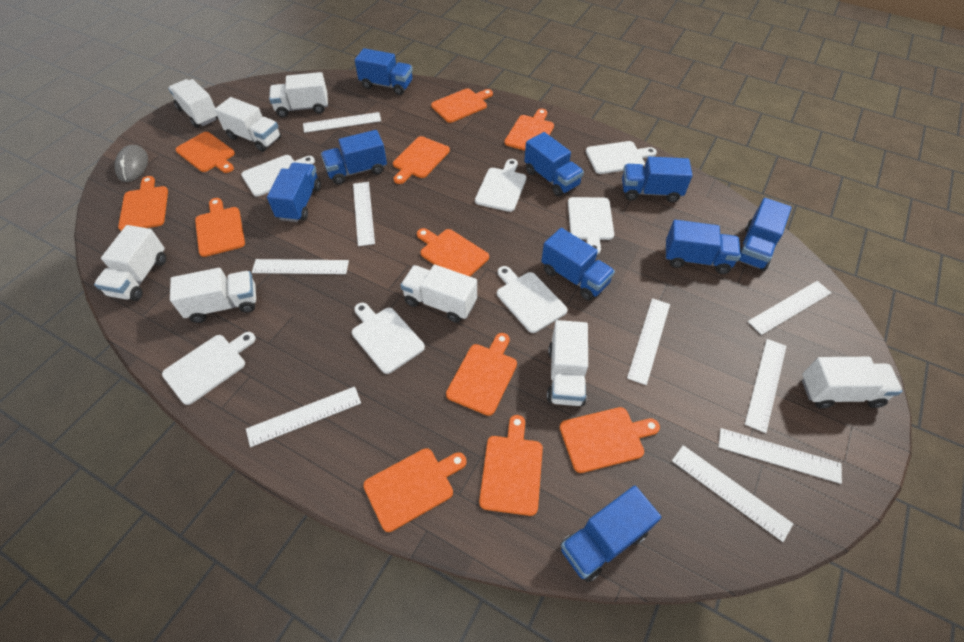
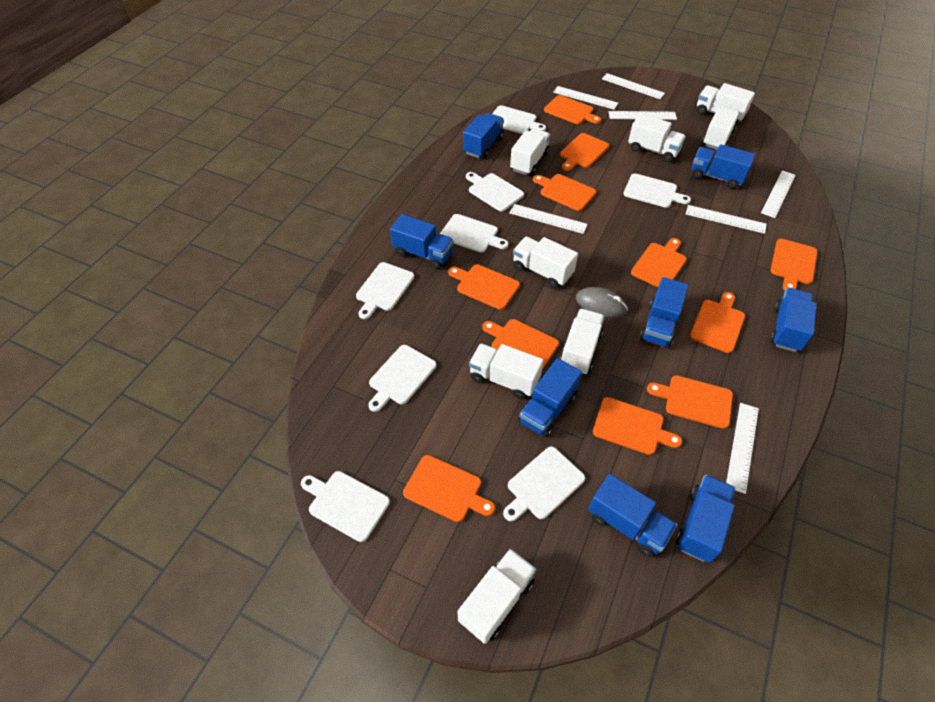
blue truck: [267,163,321,222] [321,130,387,185] [355,48,413,95] [524,132,584,197] [541,228,615,301] [560,486,661,582] [622,157,693,203] [665,220,741,274] [737,198,792,271] = 9 -> [390,214,454,269] [463,113,504,159] [518,358,582,437] [588,474,677,558] [640,277,688,348] [676,475,736,563] [692,144,755,189] [770,288,817,352] = 8
white cutting board: [162,332,256,405] [241,155,315,197] [352,303,425,374] [475,159,526,212] [497,266,567,333] [568,197,614,255] [586,141,657,174] = 7 -> [301,471,390,542] [356,262,414,319] [368,345,436,412] [440,214,509,253] [466,172,524,212] [492,105,546,134] [503,446,585,522] [623,173,691,208] = 8
white ruler: [246,387,361,447] [252,259,349,274] [303,112,381,133] [353,182,375,246] [627,298,670,385] [672,445,793,542] [718,428,842,484] [745,339,787,433] [748,281,831,335] = 9 -> [509,204,588,234] [553,86,618,110] [602,73,665,99] [608,111,677,120] [686,205,767,234] [726,403,759,494] [761,170,796,218] = 7

